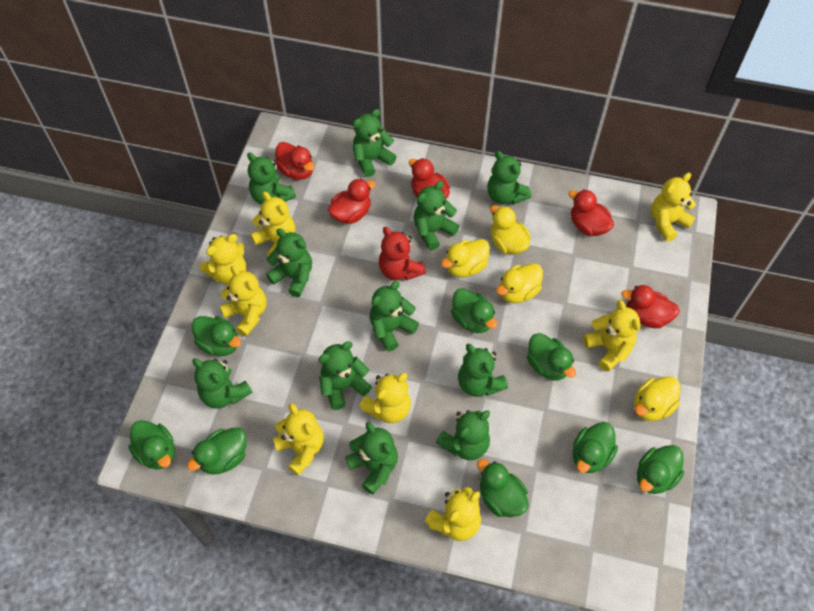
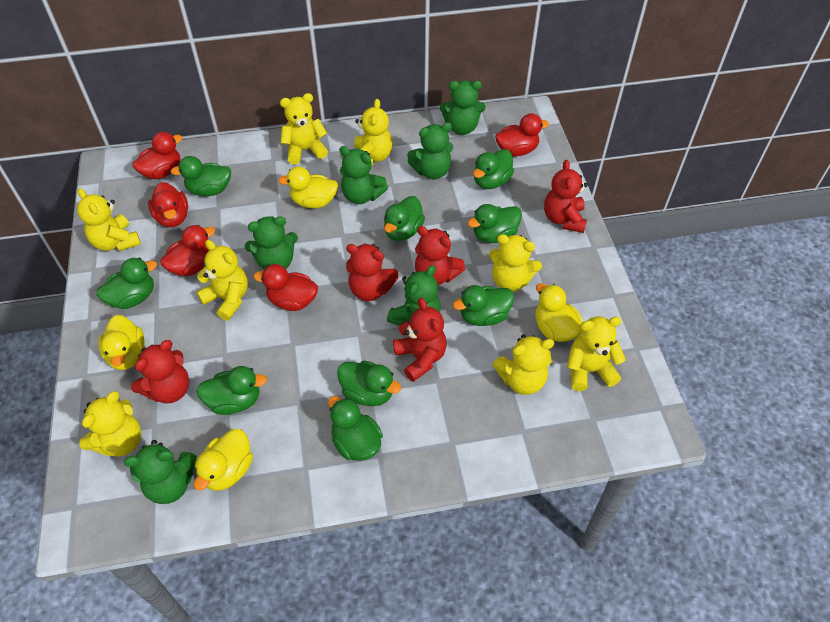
green duck: [128,420,175,469] [187,427,246,475] [192,316,241,356] [451,288,497,333] [477,459,528,517] [527,333,576,380] [573,422,618,473] [637,445,684,494] = 8 -> [96,258,157,309] [170,156,231,196] [196,366,267,415] [328,396,383,461] [337,361,401,406] [384,196,425,241] [453,285,514,326] [467,204,522,243] [473,149,514,189] = 9
green teddy bear: [192,358,252,409] [247,152,296,205] [266,229,312,297] [318,341,372,410] [345,422,398,495] [353,109,396,177] [369,281,419,352] [414,181,459,251] [436,410,490,460] [458,344,508,397] [488,151,531,205] = 11 -> [124,440,197,504] [245,216,298,270] [339,146,388,204] [387,265,441,326] [407,122,453,179] [440,80,486,135] = 6
red teddy bear: [379,227,426,281] = 1 -> [131,340,189,404] [346,244,399,301] [393,298,447,382] [415,226,465,285] [544,160,588,233] = 5

